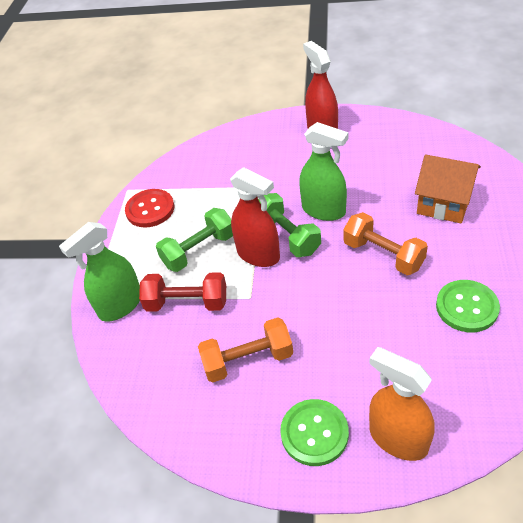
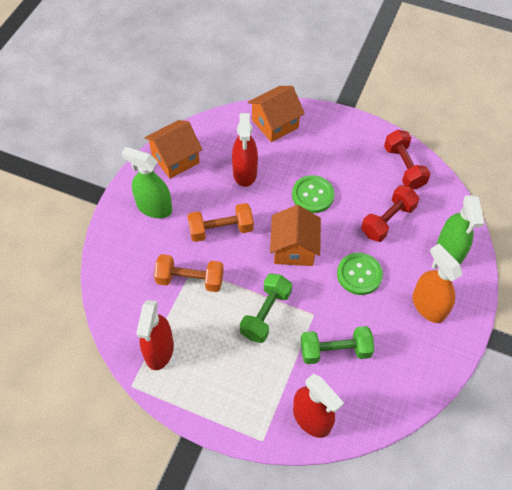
orange house: [415,154,481,223] = 1 -> [144,120,202,179] [248,86,305,142] [270,205,321,266] = 3
red button: [125,189,174,227] = 1 -> none = 0
red dumbbell: [139,272,226,312] = 1 -> [361,185,419,242] [384,130,431,189] = 2
red spray bottle: [230,167,280,267] [303,41,338,129] = 2 -> [136,300,174,370] [232,113,258,187] [293,373,344,438] = 3

